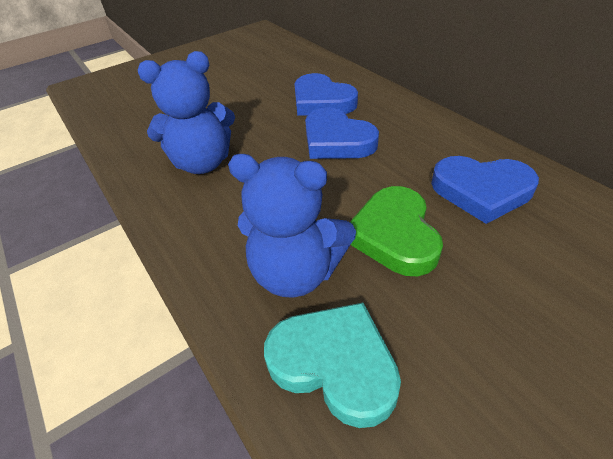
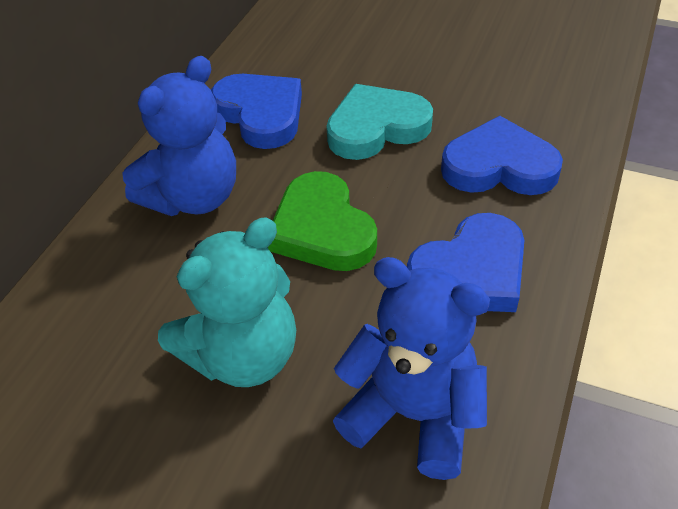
turquoise teddy bear: none = 0 -> [158,218,296,387] = 1

